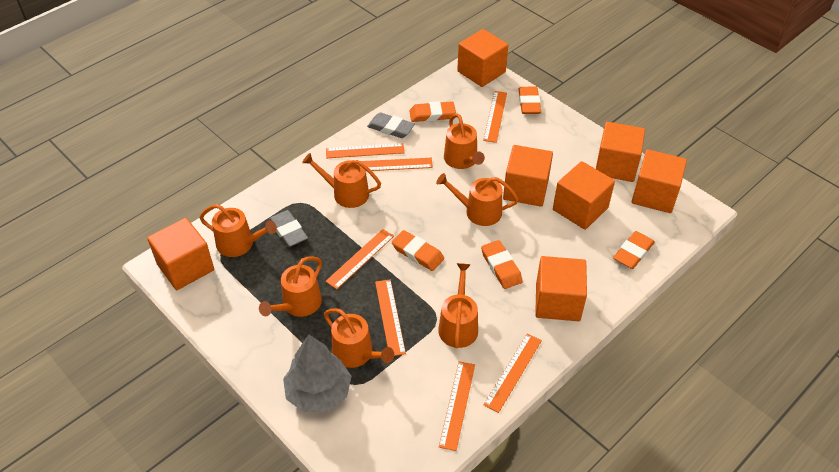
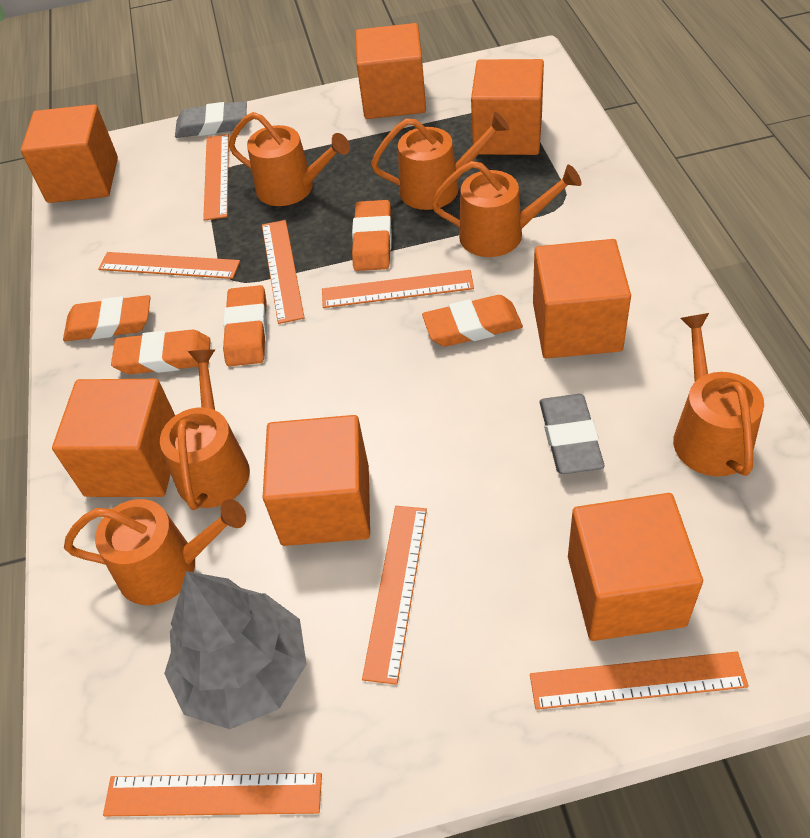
orange watering can: [200,204,277,257] [259,256,322,317] [302,153,381,208] [324,308,394,368] [436,173,519,226] [438,263,478,348] [444,114,485,169] = 7 -> [64,499,246,605] [160,349,250,510] [228,112,350,206] [371,112,509,210] [431,161,581,257] [673,313,764,476] = 6

